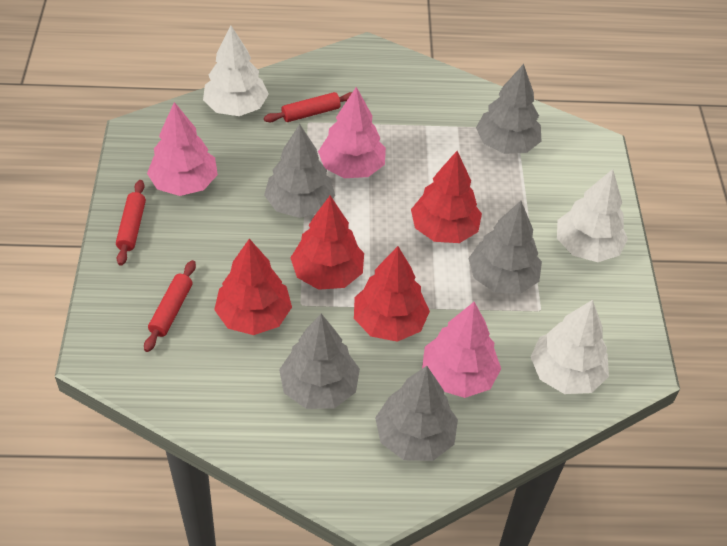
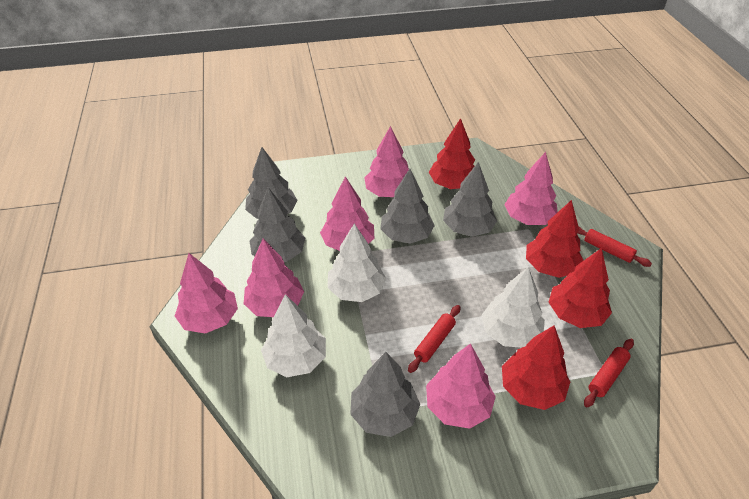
pink tree: [147,102,218,196] [318,87,386,178] [422,302,501,398] = 3 -> [175,253,238,333] [244,239,304,317] [320,176,374,251] [364,126,409,197] [426,343,496,429] [504,152,557,225] = 6

